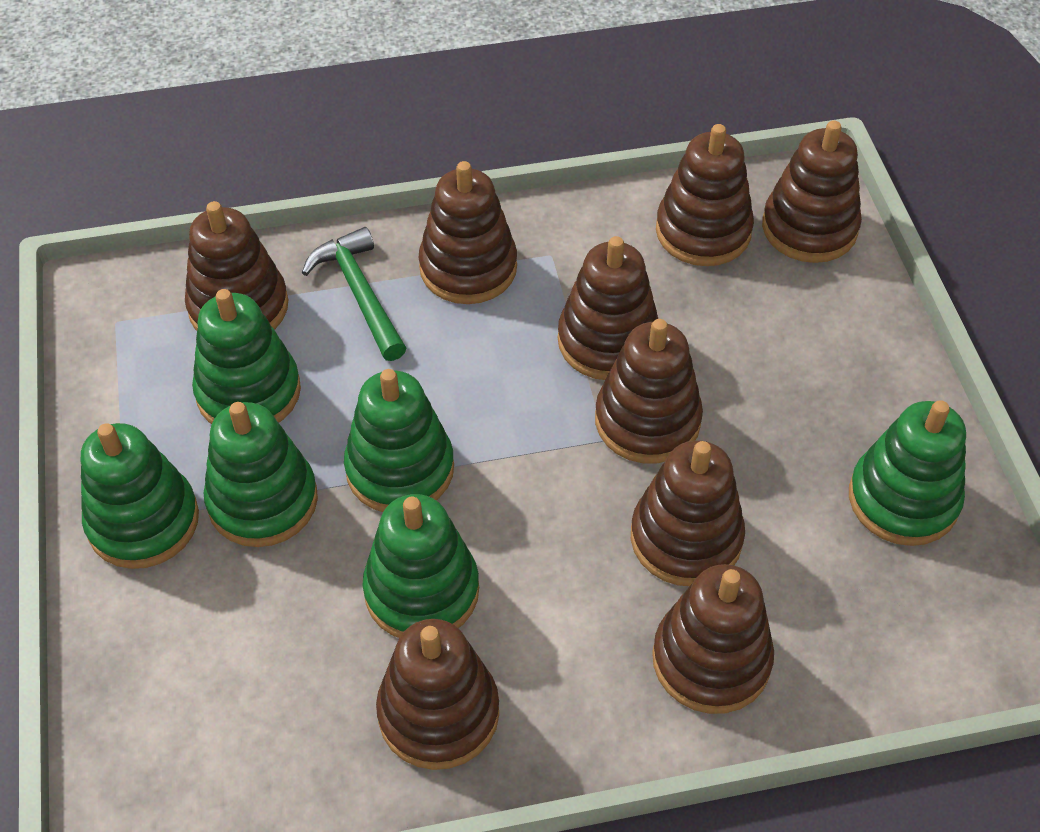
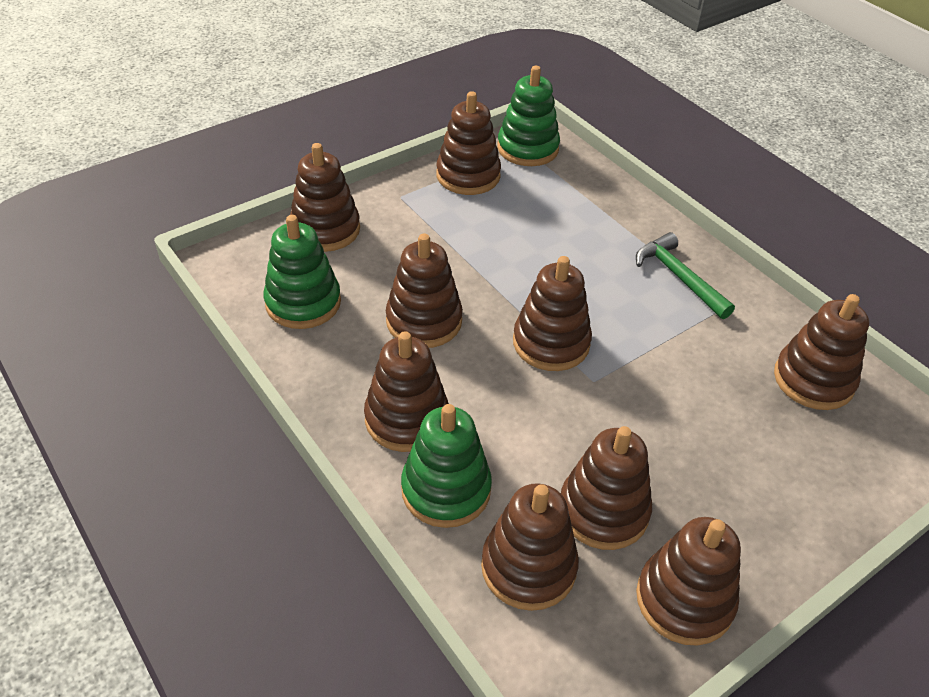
green stacking toy: [81,423,199,569] [192,289,301,424] [204,402,318,547] [344,369,454,512] [362,494,479,638] [849,400,966,546] = 6 -> [263,215,341,329] [401,404,492,528] [497,66,560,166] = 3

